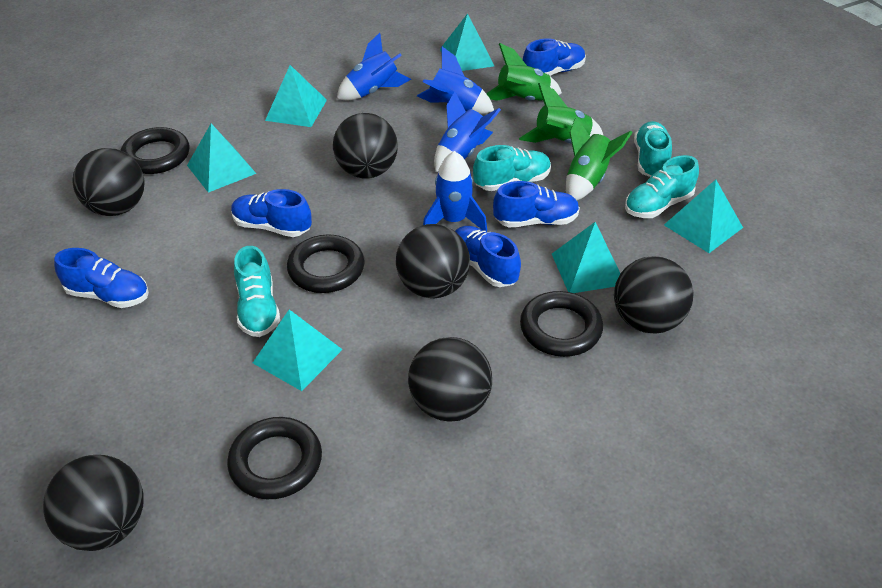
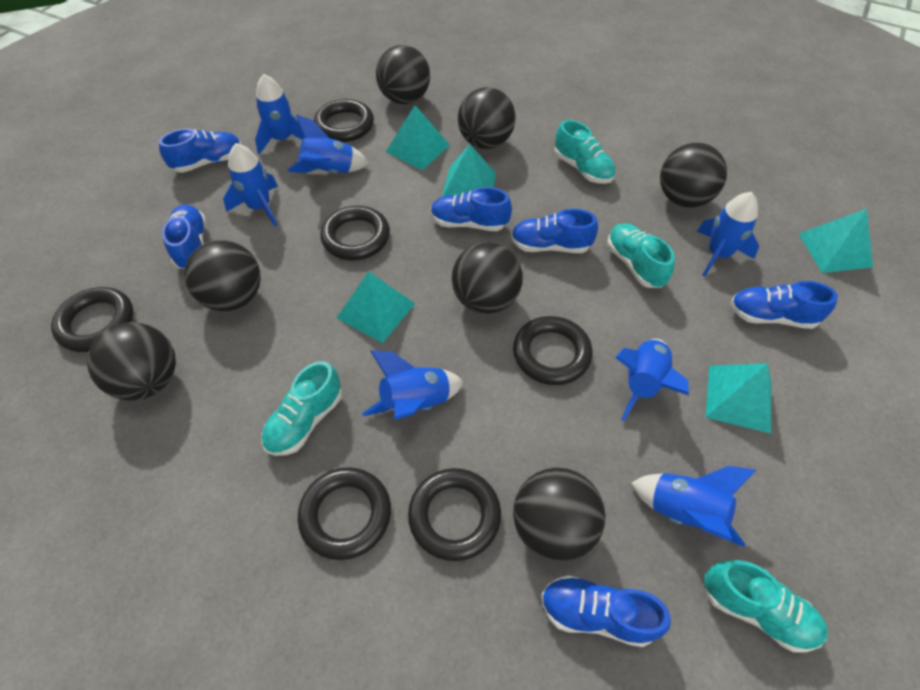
black ball: [43,455,144,551] [73,148,145,216] [333,113,398,178] [396,224,470,298] [408,337,492,422] [614,256,693,334] = 6 -> [87,322,176,401] [184,240,261,311] [376,45,430,104] [451,242,523,314] [458,87,516,149] [513,468,605,562] [660,142,727,208] = 7
black ring: [121,127,189,174] [227,417,322,499] [287,235,365,293] [520,291,603,357] = 4 -> [51,287,134,352] [297,467,391,560] [314,99,374,142] [320,206,390,260] [408,468,501,561] [513,316,593,385] = 6
blue rocket: [337,33,411,100] [417,47,494,114] [423,151,487,232] [434,92,501,172] = 4 -> [223,143,278,227] [255,74,305,154] [287,114,369,174] [362,350,463,420] [615,339,689,421] [631,466,756,547] [697,192,759,277] = 7
blue shoe: [54,248,149,308] [231,189,312,237] [455,226,521,287] [493,181,580,227] [523,38,586,76] = 5 -> [159,129,242,173] [162,204,206,269] [431,187,512,231] [511,209,598,253] [541,575,671,647] [730,281,838,329] = 6
green rocket: [486,43,562,101] [519,83,603,144] [566,117,633,200] = 3 -> none = 0
turquoise pyramid: [187,124,256,193] [253,310,343,391] [265,65,327,127] [440,13,494,71] [552,222,621,293] [664,179,743,253] = 6 -> [337,271,415,343] [386,105,450,170] [442,144,496,197] [705,363,772,434] [799,208,873,273] = 5

